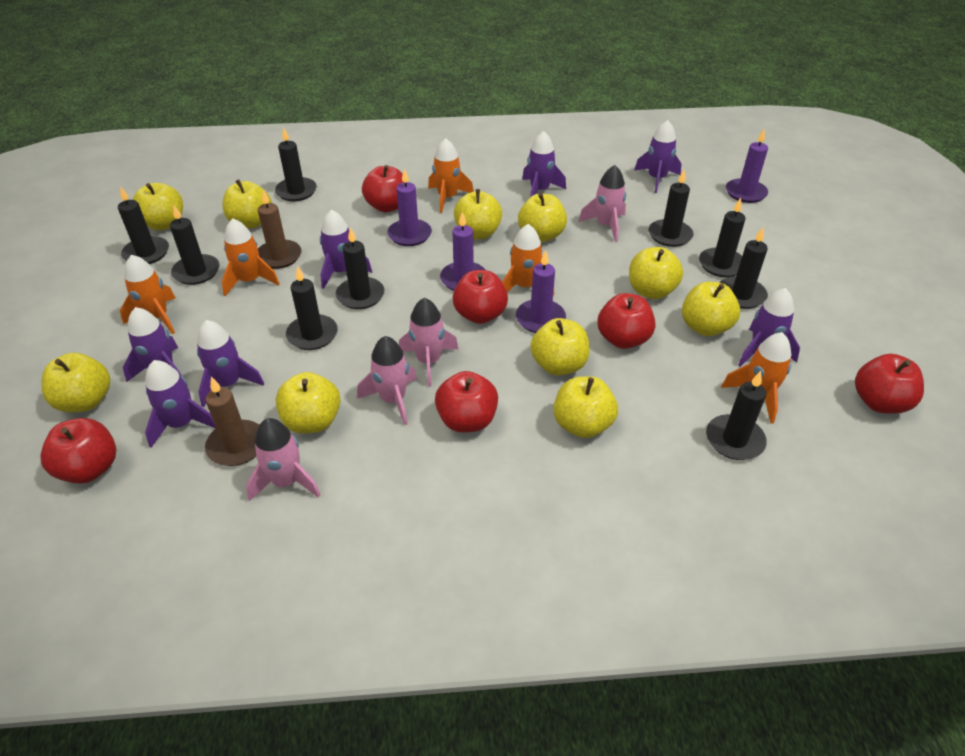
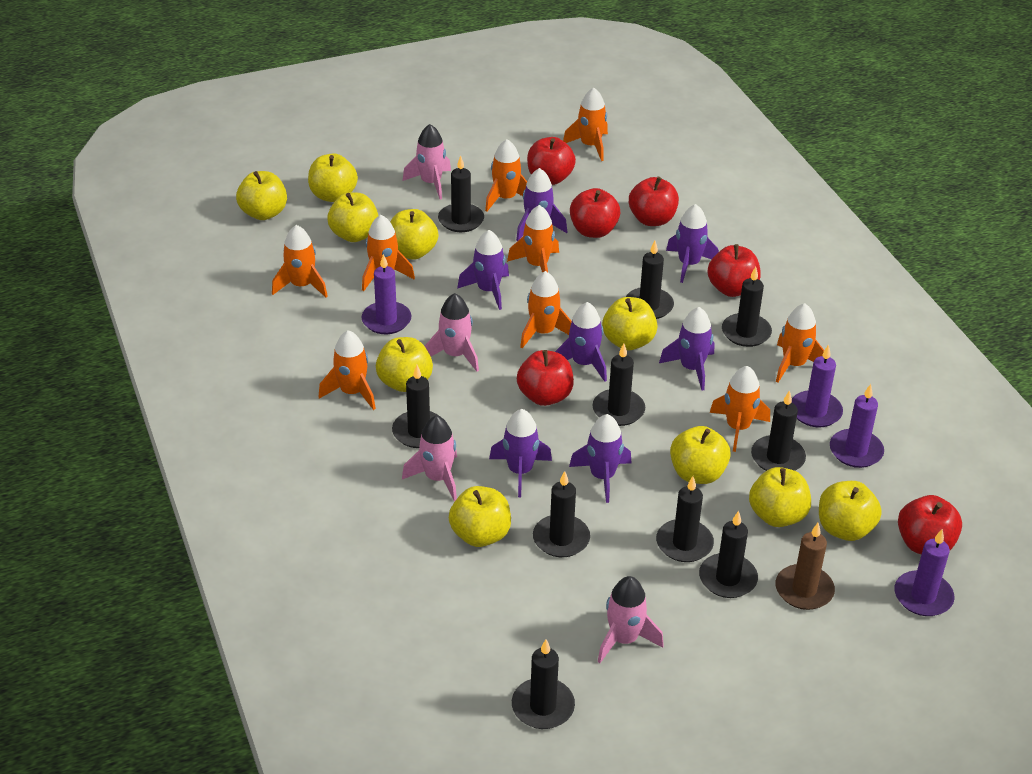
black candle: [118,186,169,264] [170,205,220,285] [275,127,317,201] [286,266,338,350] [336,227,384,309] [648,169,693,247] [699,198,745,277] [706,371,767,460] [720,227,768,309] = 9 -> [392,365,439,448] [438,156,484,232] [512,639,575,729] [533,471,590,557] [592,344,645,426] [626,241,674,319] [656,476,714,562] [699,511,758,598] [722,267,772,347] [751,390,806,471] = 10
brown candle: [205,376,259,466] [258,190,301,269] = 2 -> [776,523,835,610] = 1
orange rocket: [120,255,175,334] [222,219,280,296] [428,138,474,213] [502,224,554,296] [721,332,791,424] = 5 -> [272,225,328,298] [319,330,376,410] [362,215,415,291] [485,139,527,212] [507,205,559,272] [520,271,572,348] [563,88,608,161] [710,366,770,452] [776,303,824,383] = 9

